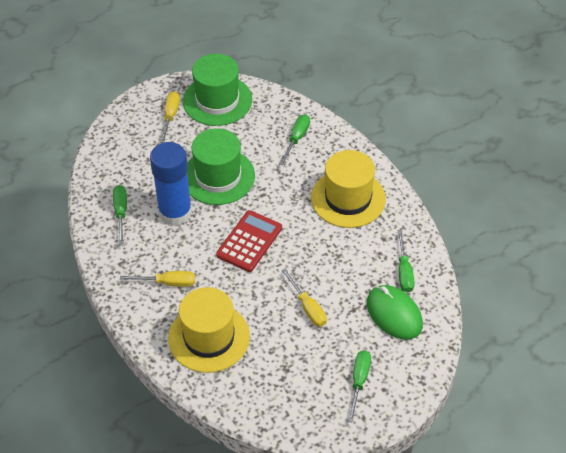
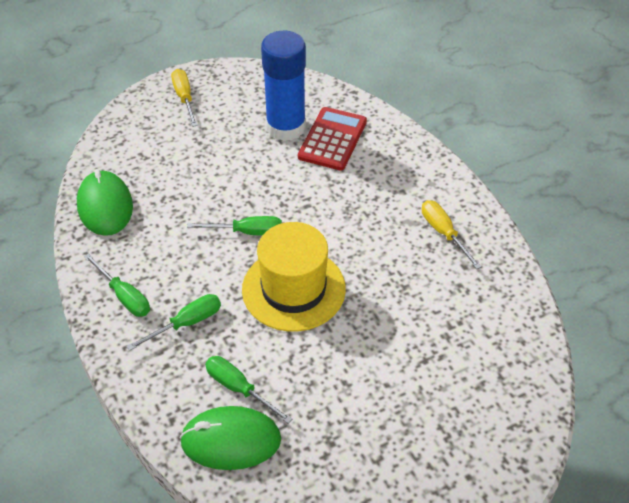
green hat: [183,54,252,126] [187,128,255,205] = 2 -> none = 0
green mouse: [367,285,423,340] = 1 -> [77,169,133,236] [180,406,281,470] = 2
yellow hat: [168,287,250,373] [311,150,386,228] = 2 -> [242,222,346,332] = 1
yellow screwdriver: [120,271,195,287] [160,91,180,143] [282,268,327,327] = 3 -> [171,69,198,127] [422,200,482,269] = 2

